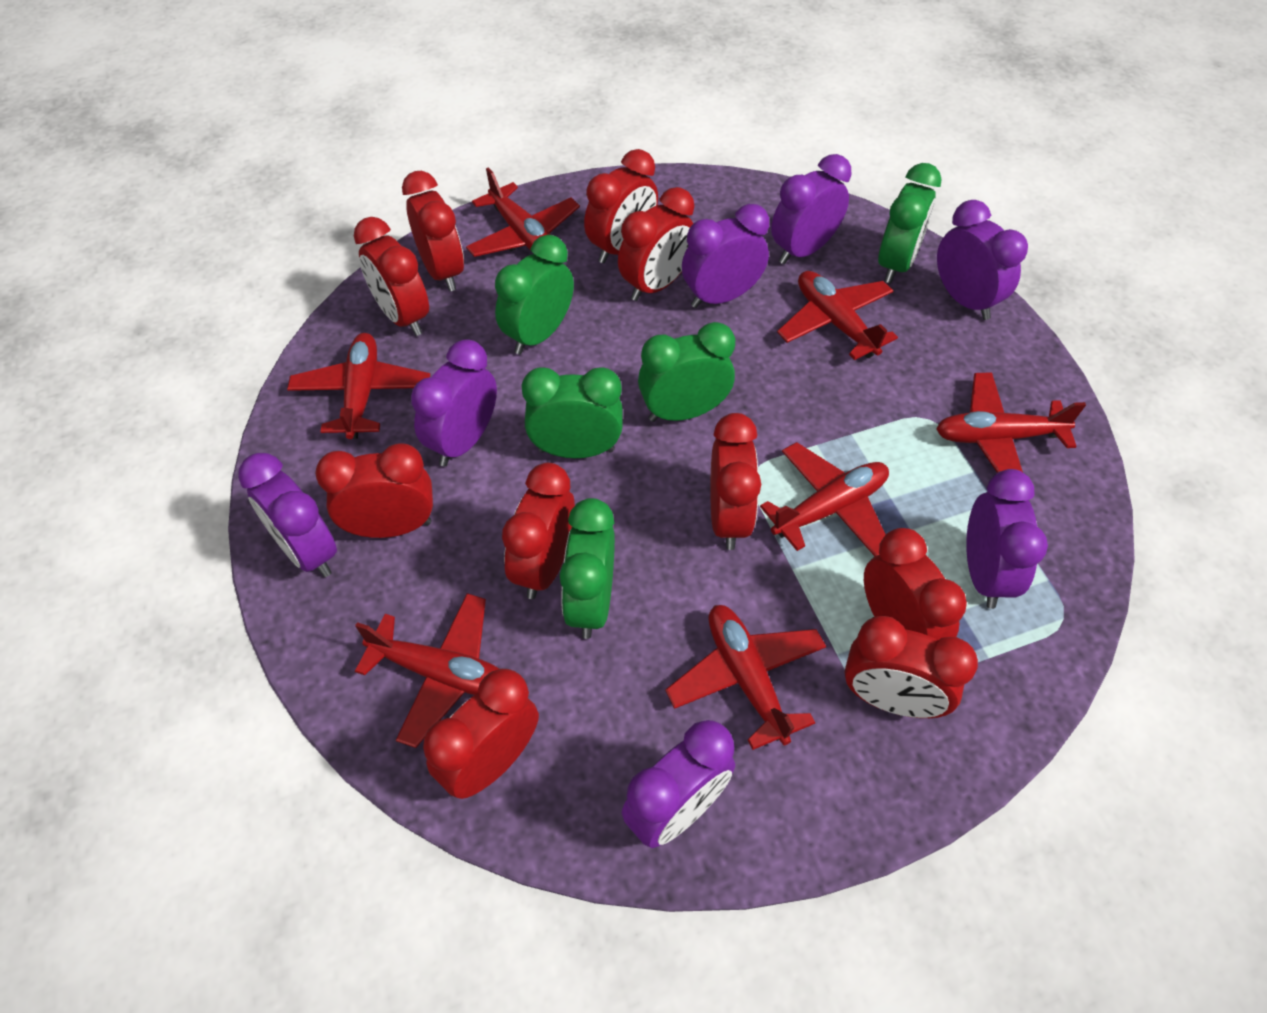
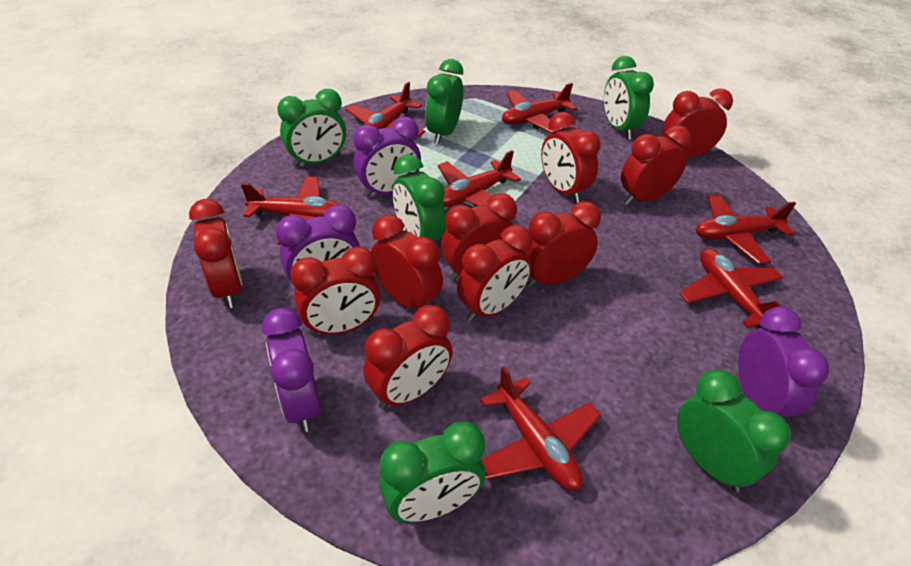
green clock: [495,235,574,355] [521,368,623,458] [560,498,615,639] [638,322,735,422] [878,163,942,283] = 5 -> [277,89,346,168] [379,422,485,522] [393,155,446,241] [425,59,463,144] [604,56,654,139] [677,370,791,492] = 6
purple clock: [238,453,337,577] [411,339,497,466] [622,720,735,848] [682,204,769,308] [771,154,851,264] [937,200,1028,320] [966,469,1048,609] = 7 -> [262,308,320,432] [276,205,360,290] [353,117,421,198] [738,307,829,417] = 4

